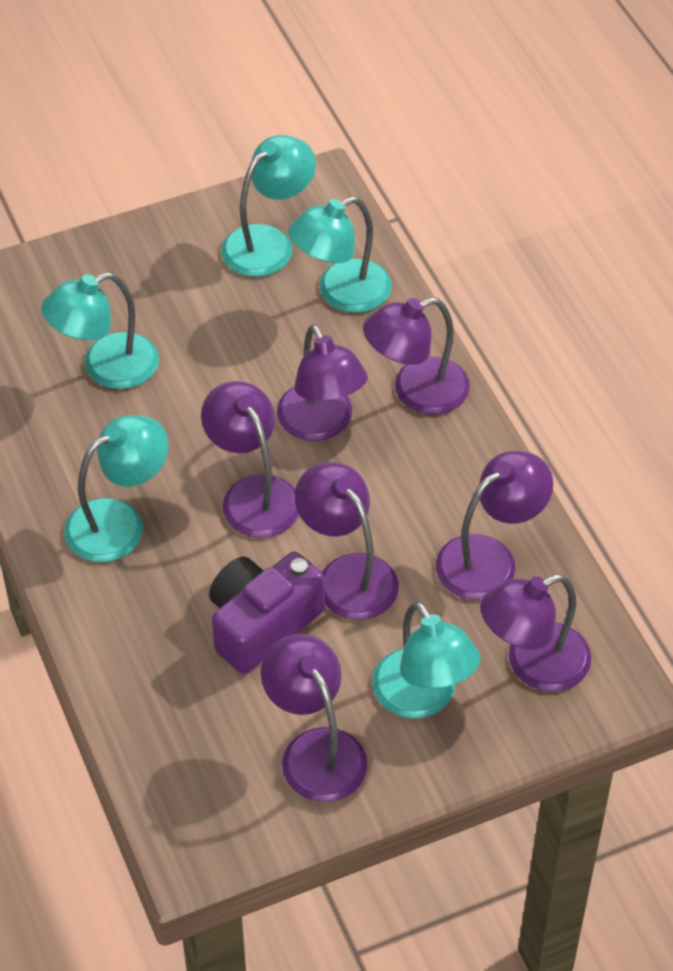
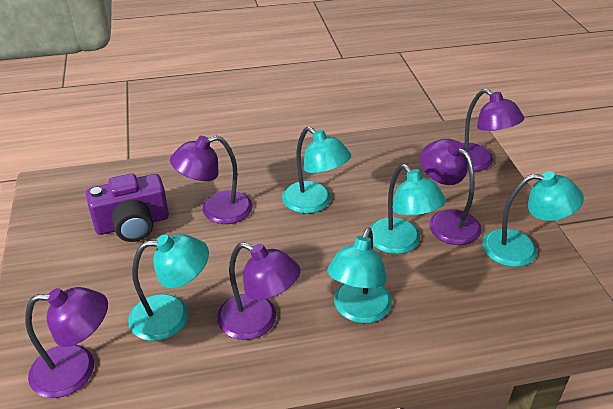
purple lamp: [201,381,299,538] [261,633,368,802] [277,324,368,441] [295,462,399,620] [363,297,470,415] [436,451,553,600] [480,574,591,692] = 7 -> [25,287,108,398] [170,136,253,224] [217,242,300,340] [420,139,482,245] [462,89,524,171] = 5

